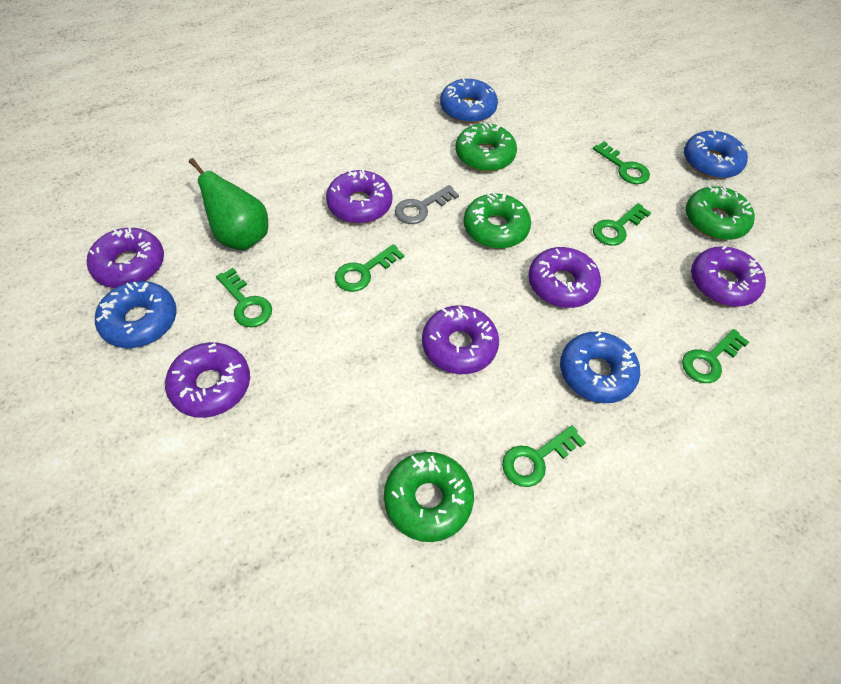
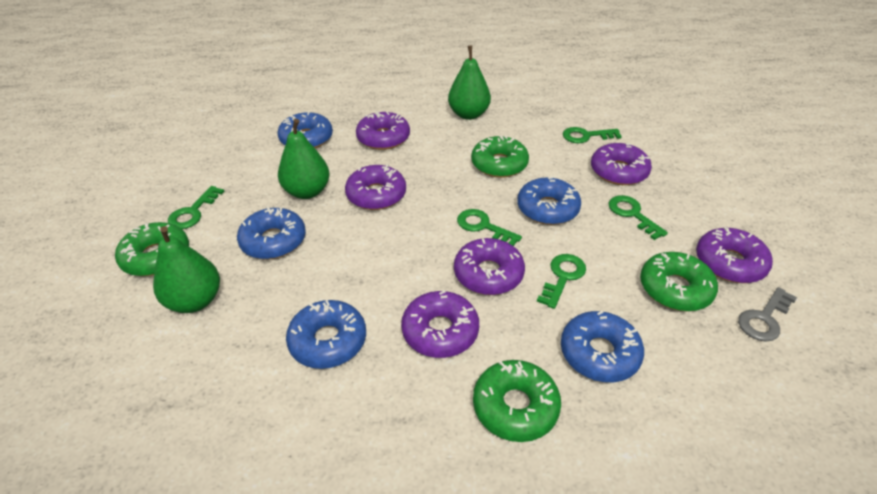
blue donut: [95,281,177,348] [440,78,498,123] [560,331,640,403] [684,130,748,179] = 4 -> [237,206,306,259] [277,112,333,148] [286,300,366,369] [517,177,581,225] [561,311,644,382] = 5
green key: [216,268,272,328] [335,244,404,292] [502,425,586,487] [593,141,650,184] [593,203,651,246] [682,329,749,383] = 6 -> [168,186,225,229] [457,209,522,246] [537,254,586,309] [563,127,622,143] [608,195,668,240] = 5
green pear: [189,158,268,250] = 1 -> [153,226,220,313] [278,119,330,199] [448,45,491,120] = 3

